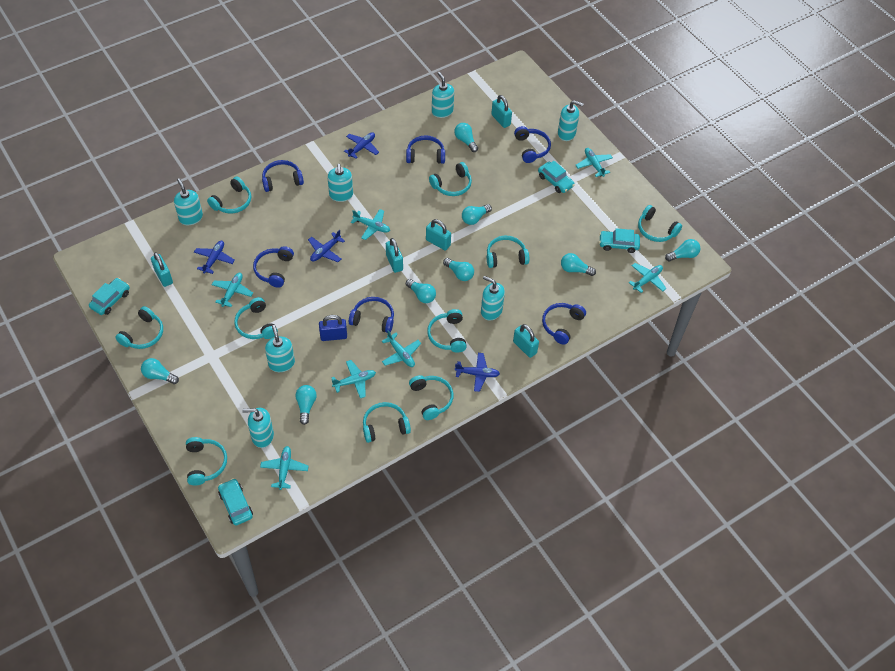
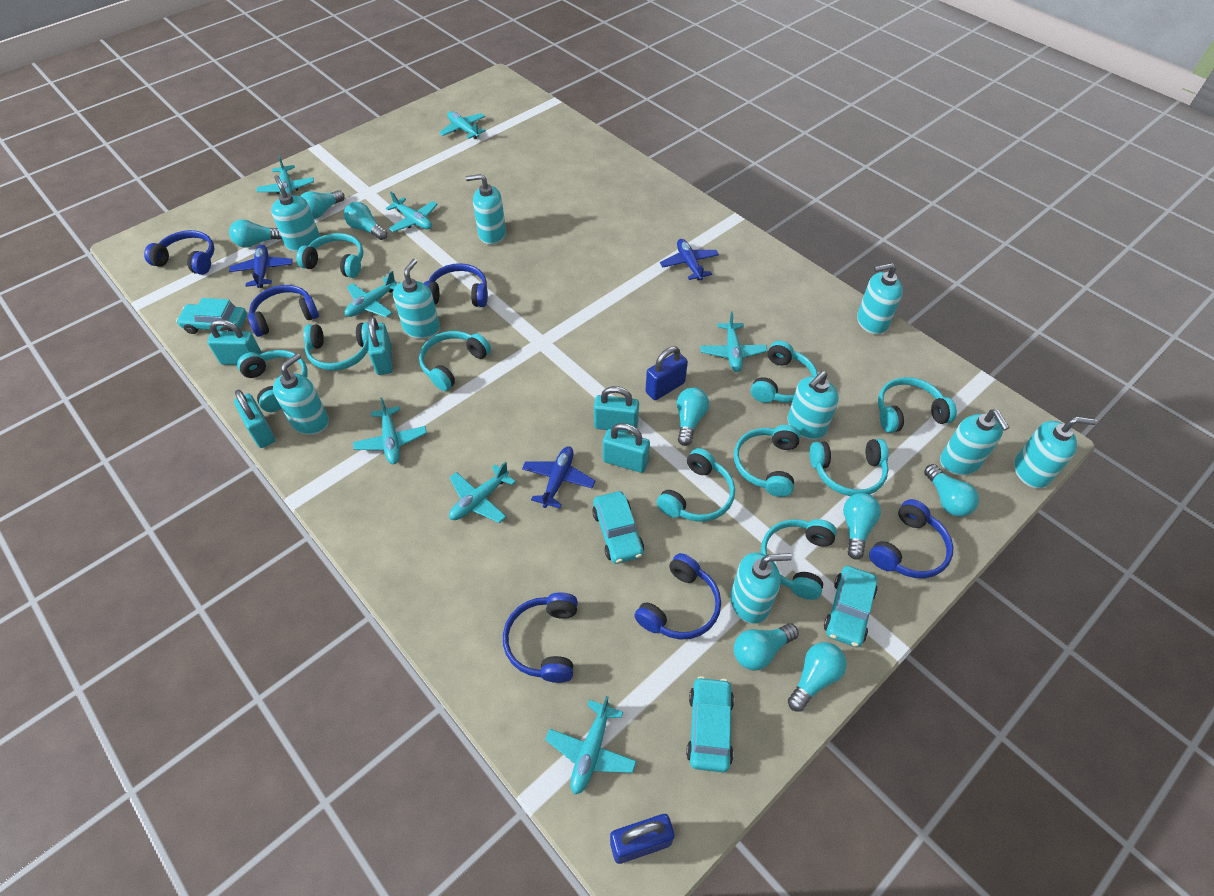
blue padlock: [319,315,347,341] = 1 -> [610,814,675,864] [645,346,688,400] = 2
blue plane: [194,241,235,274] [308,230,345,262] [344,132,379,159] [455,353,500,392] = 4 -> [229,245,293,288] [522,446,595,508] [660,239,719,281] = 3
turquoise plane: [212,273,253,307] [260,446,308,490] [331,360,376,398] [351,209,390,240] [382,330,421,367] [576,148,613,177] [629,263,667,293] = 7 -> [257,156,314,195] [345,271,397,318] [353,398,427,464] [386,192,438,232] [439,111,486,139] [449,462,516,523] [545,696,637,795] [700,312,768,372] = 8
turquoise soap dispenser: [174,178,203,225] [242,408,274,448] [265,325,295,372] [327,164,353,202] [432,72,454,118] [481,276,505,321] [558,100,584,141] = 7 -> [271,175,320,252] [273,353,329,435] [393,259,440,339] [465,174,506,245] [730,552,792,624] [788,371,839,440] [857,263,903,334] [940,409,1010,475] [1014,417,1097,489] = 9

